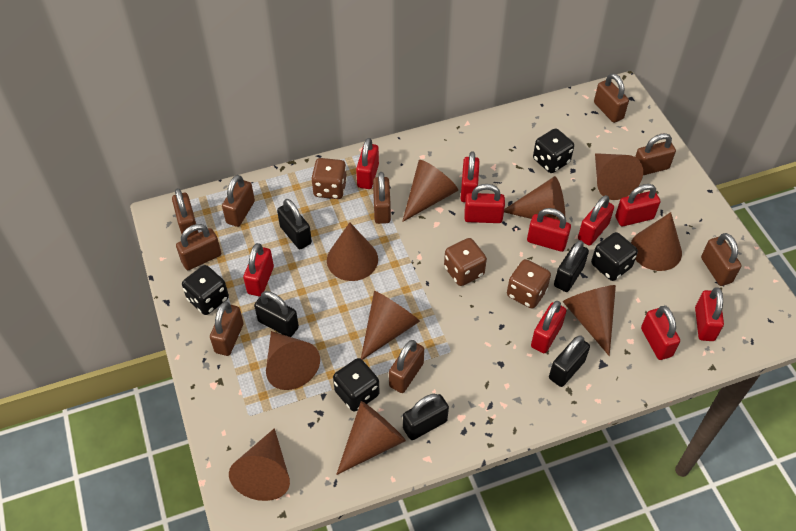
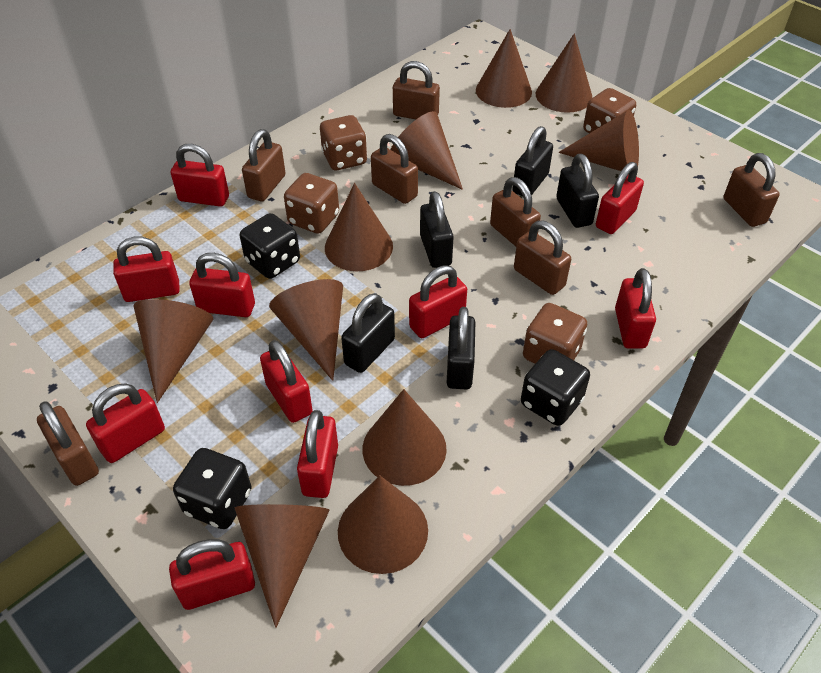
black dice: [182,265,229,315] [333,358,380,412] [533,128,574,173] [591,232,638,281] = 4 -> [173,448,252,529] [240,213,300,279] [521,349,590,426] = 3
brown dice: [311,158,347,199] [444,238,487,286] [507,259,551,309] = 3 -> [284,173,339,234] [320,115,367,170] [523,303,587,364] [583,88,636,133] = 4
brown padlock: [172,188,199,238] [176,224,221,270] [210,302,244,356] [222,175,255,227] [373,172,391,224] [389,340,424,393] [594,73,629,123] [635,133,676,175] [701,233,742,286] = 9 -> [37,401,99,486] [242,129,286,201] [371,134,418,204] [393,61,440,119] [490,177,541,246] [514,220,571,295] [724,153,780,227] = 7

